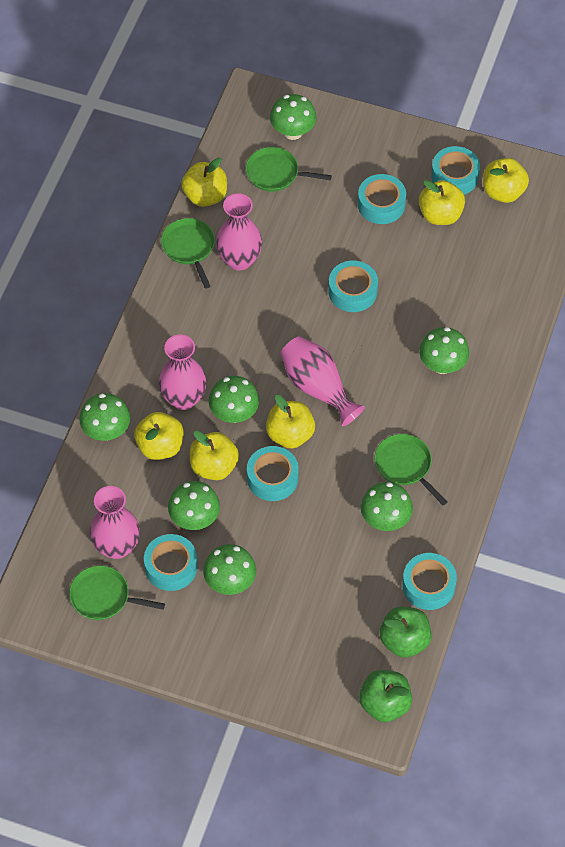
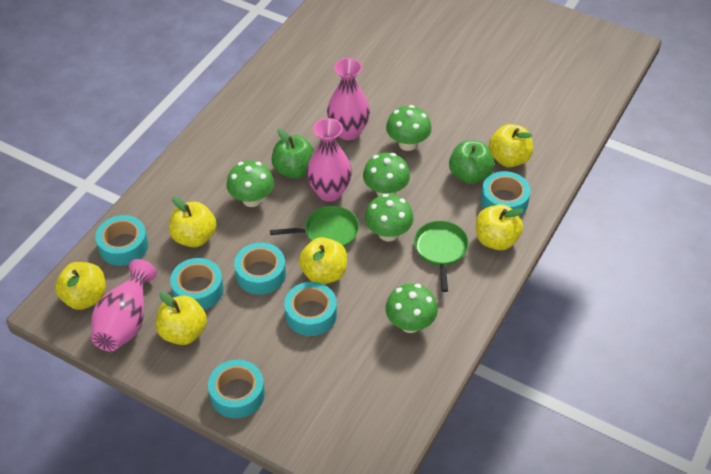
green mushroom: [79,393,130,441] [168,481,220,530] [203,544,256,595] [209,376,259,423] [270,94,317,140] [361,482,413,531] [419,327,469,374] = 7 -> [226,161,274,207] [363,153,410,196] [365,194,414,241] [385,283,438,333] [386,105,432,151] = 5
green pan: [69,566,165,620] [161,218,215,289] [246,147,332,192] [374,434,448,505] = 4 -> [270,206,359,247] [414,221,469,292] = 2
pink vase: [90,486,140,559] [158,335,207,410] [216,193,262,271] [281,336,365,426] = 4 -> [91,259,157,351] [307,118,352,202] [327,58,370,140] = 3

